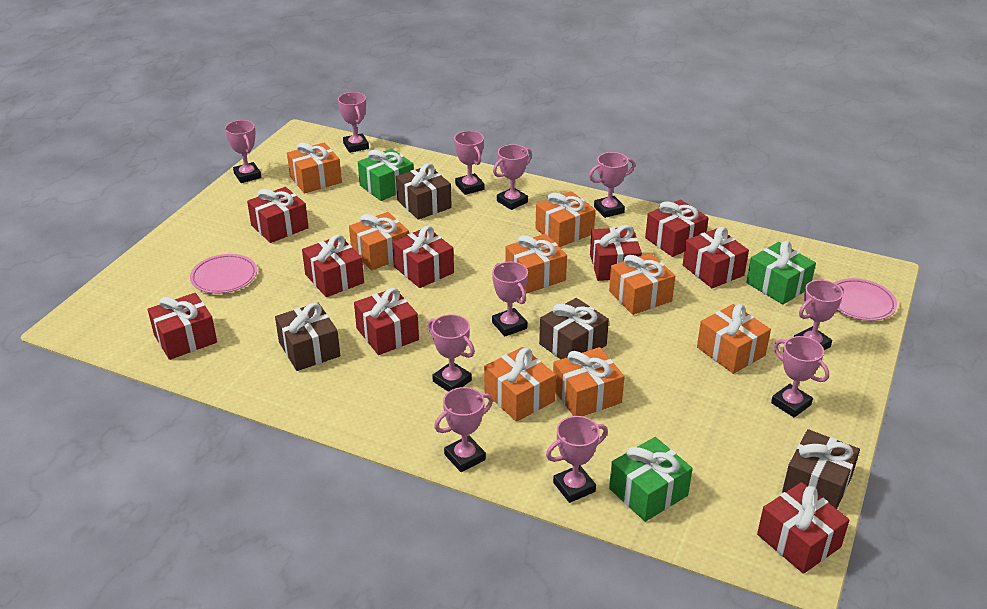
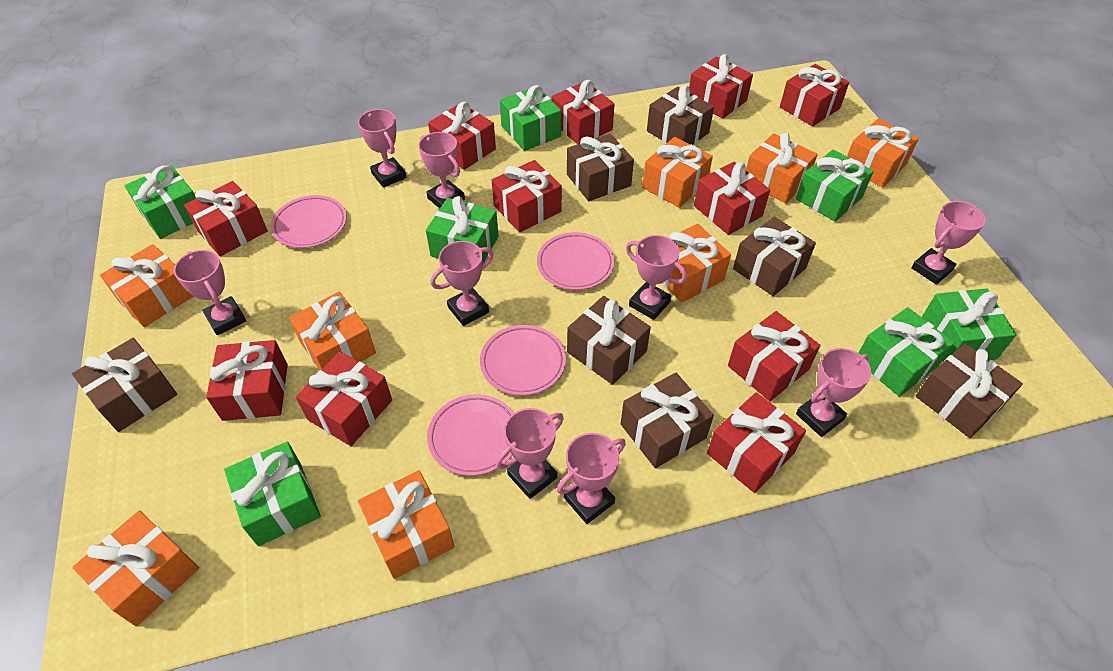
brown gift: [275,303,340,371] [396,163,452,220] [539,298,609,359] [782,429,860,509] = 4 -> [72,338,177,432] [567,133,634,201] [567,296,651,385] [621,373,714,468] [647,85,714,145] [733,217,816,296] [916,343,1023,438] = 7
green gift: [358,148,414,201] [609,437,693,522] [746,241,816,305] = 3 -> [124,165,196,239] [224,441,321,546] [426,196,499,263] [500,85,561,151] [796,149,874,222] [859,307,954,397] [922,288,1017,362] = 7
pink plate: [190,254,257,294] [834,278,897,321] = 2 -> [271,195,347,248] [427,394,514,476] [480,325,566,396] [537,232,614,290] = 4
pink trophy: [225,120,261,183] [338,92,369,153] [428,314,475,392] [434,387,493,472] [454,131,484,195] [492,262,528,337] [493,144,532,210] [546,416,608,503] [589,152,635,218] [771,336,829,417] [794,280,844,350] = 11 -> [174,250,246,335] [358,109,407,188] [419,132,465,208] [431,241,493,326] [496,408,564,499] [557,433,626,524] [626,235,687,320] [796,348,871,437] [911,201,986,284] = 9
red gift: [148,293,217,360] [247,187,309,243] [302,235,364,297] [354,288,419,355] [392,226,454,288] [590,225,642,281] [645,200,709,257] [683,227,749,288] [757,482,850,574] = 9 -> [184,181,268,256] [206,340,288,421] [296,352,392,446] [428,102,496,170] [492,160,562,232] [552,80,615,144] [689,54,753,119] [694,162,770,235] [707,392,806,493] [728,311,821,401] [780,64,849,127] = 11

